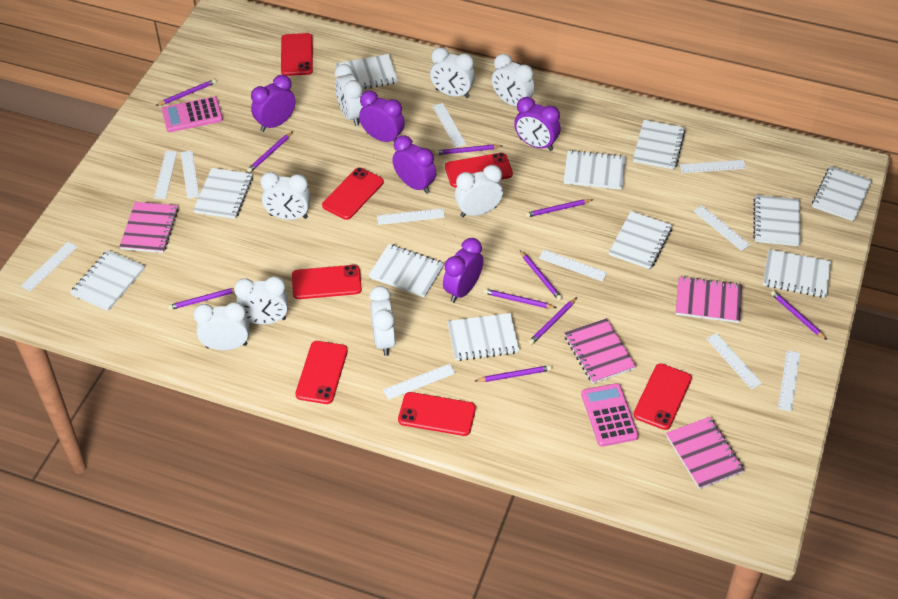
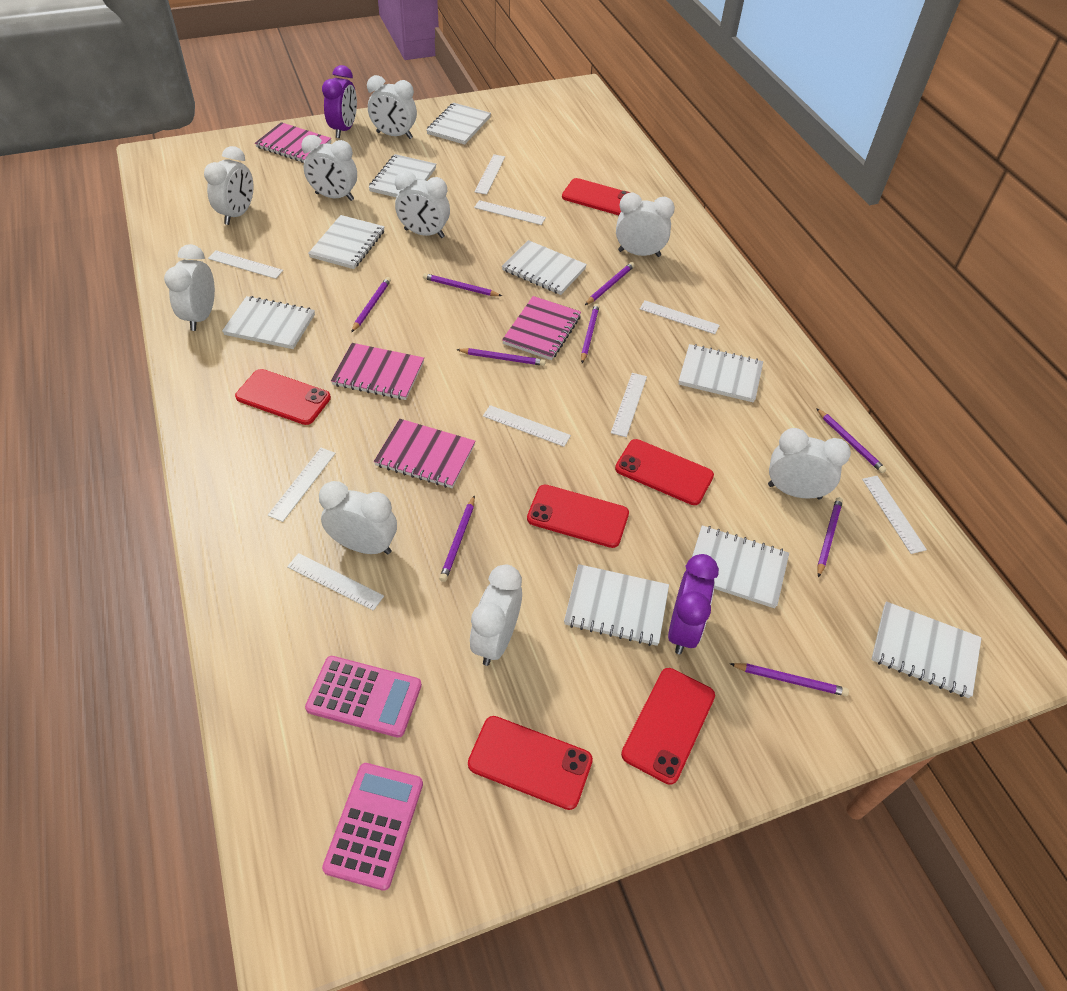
purple clock: [251,75,295,132] [359,91,405,142] [392,135,436,194] [443,238,483,302] [514,97,560,151] = 5 -> [322,65,357,138] [668,554,719,654] = 2
purple pencil: [156,79,216,106] [168,288,235,310] [247,131,293,173] [435,144,502,155] [475,365,552,382] [484,289,556,308] [520,250,562,301] [525,199,592,217] [528,297,577,345] [771,291,827,340] = 10 -> [351,277,391,333] [423,273,502,296] [439,495,475,582] [456,348,546,366] [581,304,600,363] [585,262,635,305] [730,663,849,696] [816,408,887,473] [818,497,843,578] = 9
red phone: [281,33,313,76] [292,265,362,299] [295,341,348,404] [322,167,384,220] [398,392,476,436] [445,153,513,187] [633,363,692,430] = 7 -> [235,369,331,425] [468,716,593,810] [527,485,629,548] [562,178,631,215] [615,439,714,505] [621,668,715,785] = 6
white clock: [194,302,249,350] [234,276,288,325] [260,172,311,220] [335,64,363,126] [370,286,396,356] [430,47,475,98] [455,165,503,217] [492,54,535,106] = 8 -> [164,244,215,331] [204,146,254,225] [301,135,357,201] [319,481,397,554] [367,75,417,139] [395,171,450,238] [470,565,522,666] [616,193,675,257] [768,428,851,499] = 9
white notebook: [70,250,145,311] [193,168,253,219] [336,54,398,89] [369,244,444,298] [447,313,519,361] [564,150,626,190] [609,211,672,269] [633,120,686,170] [753,195,801,246] [763,249,831,298] [812,166,872,221] = 11 -> [222,296,315,349] [308,215,385,269] [369,154,436,197] [426,103,491,145] [502,240,587,295] [564,564,669,646] [678,344,763,403] [692,525,789,608] [871,601,982,698] = 9
white ruler: [21,242,77,291] [154,151,177,199] [181,150,199,199] [377,208,445,225] [383,364,455,400] [432,103,466,147] [539,250,607,281] [680,160,746,173] [694,205,750,251] [706,333,762,389] [778,350,800,412] = 11 -> [208,250,283,279] [268,448,336,522] [287,553,384,611] [474,200,546,225] [475,154,505,195] [483,405,571,447] [611,373,647,437] [640,300,720,334] [862,476,927,554] = 9

